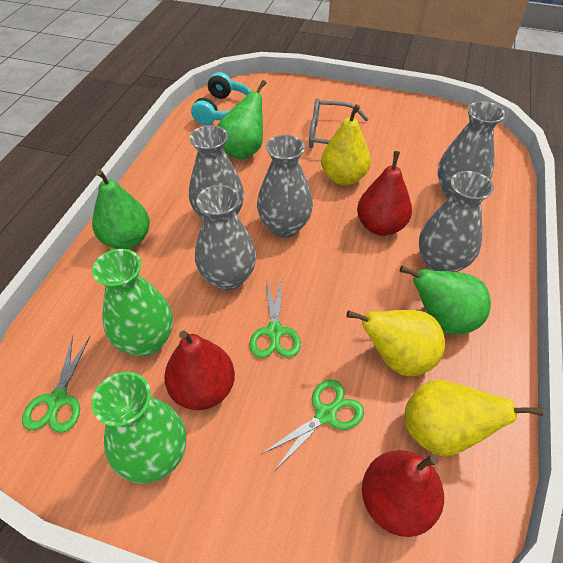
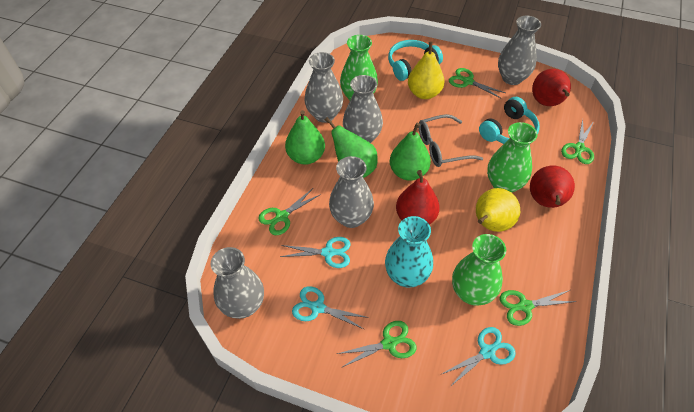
green scissors: [22,336,90,433] [249,280,301,358] [262,380,364,470] = 3 -> [258,188,321,235] [337,321,416,368] [449,68,505,99] [499,290,577,326] [561,119,594,164] = 5
green vase: [91,372,186,484] [92,249,173,356] = 2 -> [340,35,378,100] [452,234,506,306] [487,122,537,193] = 3
turquoise headphones: [191,72,251,125] = 1 -> [388,40,443,81] [479,97,540,144] = 2
turquoise scissors: none = 0 -> [280,237,350,268] [292,286,369,329] [442,327,516,387] = 3
turquoise vase: none = 0 -> [385,216,433,288] = 1
yellow pear: [321,104,371,185] [346,310,445,376] [405,380,543,456] = 3 -> [408,42,445,99] [476,188,520,232] = 2

